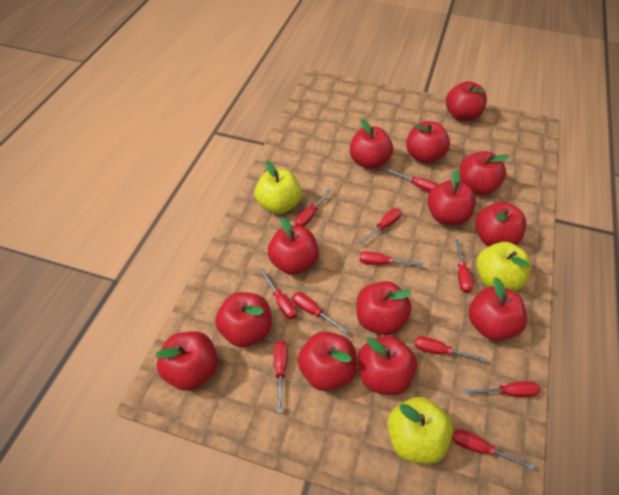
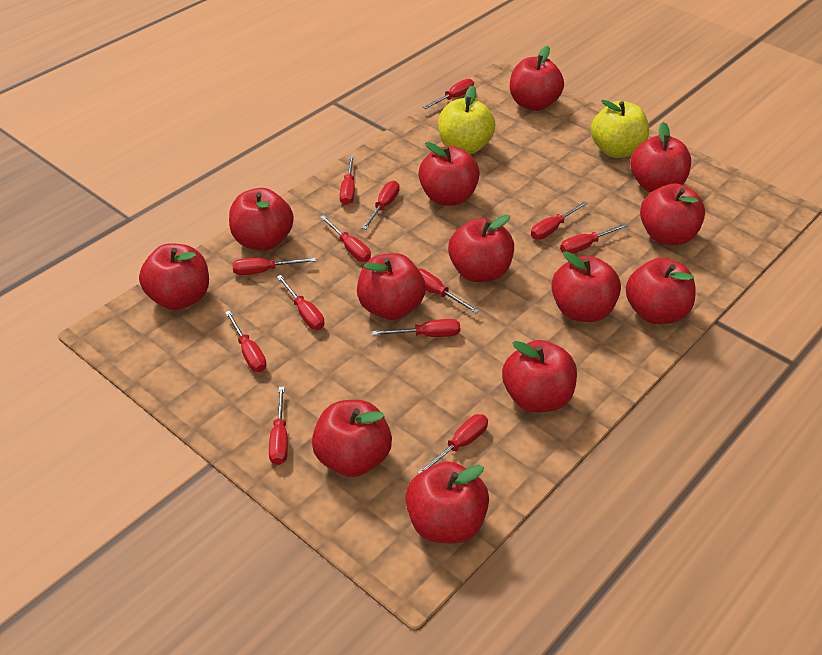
red screwdriver: [260,268,297,319] [274,341,288,412] [292,292,349,334] [295,189,332,227] [359,208,401,245] [360,251,423,266] [387,169,438,193] [415,336,487,362] [452,429,534,470] [455,239,473,293] [465,381,540,397] = 11 -> [225,311,267,372] [232,258,316,275] [269,387,288,465] [277,275,324,330] [320,215,371,262] [340,156,355,205] [362,181,400,229] [372,319,460,337] [417,414,488,474] [418,268,479,313] [423,79,474,109] [531,201,587,240] [560,223,628,254] = 13
yellow apple: [255,161,302,214] [387,397,453,464] [476,242,531,291] = 3 -> [438,86,495,154] [591,100,649,158] = 2

